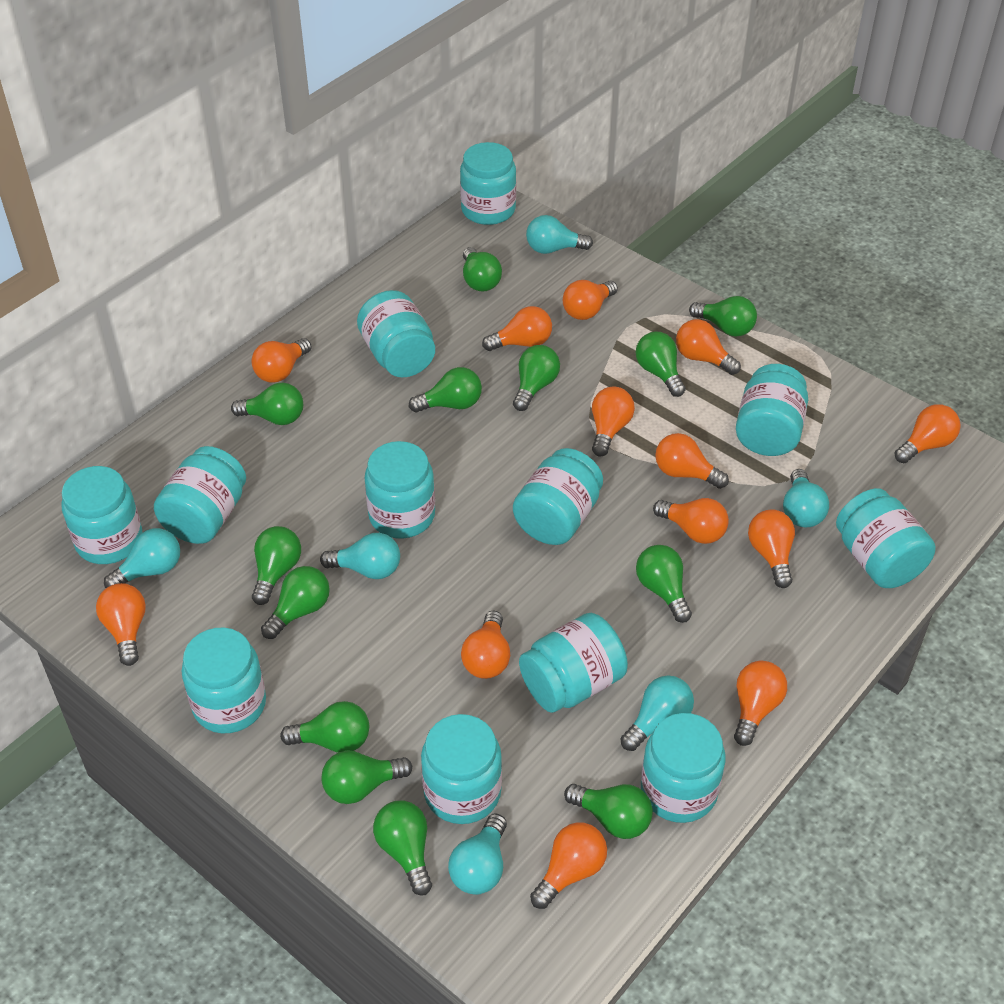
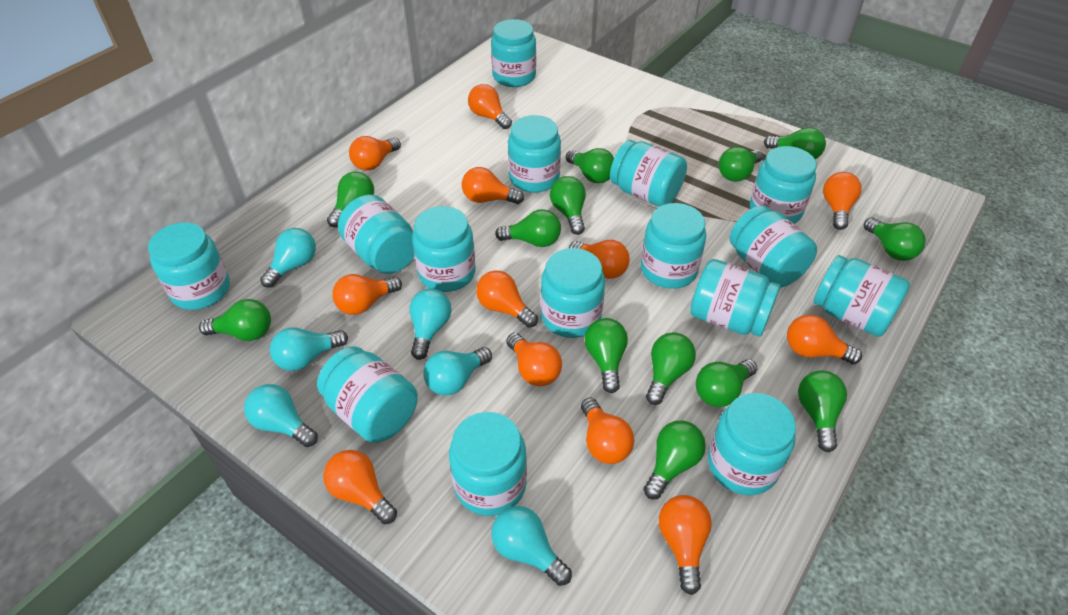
orange light bulb: [96,583,146,666] [251,338,312,383] [461,611,510,679] [482,306,552,351] [530,822,607,909] [563,280,618,320] [592,386,635,457] [653,498,729,544] [655,433,729,489] [676,319,741,375] [734,661,787,746] [748,509,795,588] [895,404,961,463] = 13 -> [323,450,397,524] [332,274,402,315] [349,136,401,171] [462,167,524,204] [468,84,512,129] [476,270,538,328] [506,333,562,386] [569,240,630,279] [581,398,635,464] [659,495,712,595] [787,315,862,364] [823,172,862,230] = 12
turquoise jar: [61,466,142,564] [154,446,246,544] [181,628,266,733] [357,290,435,377] [364,441,435,539] [421,714,502,824] [460,142,516,225] [513,448,603,545] [519,613,628,713] [641,713,726,823] [736,364,808,456] [836,488,936,588] = 12 -> [148,222,230,310] [317,347,418,443] [338,194,415,274] [412,206,475,292] [449,412,527,516] [491,19,536,87] [508,115,561,193] [541,248,605,338] [610,140,687,207] [641,203,706,289] [690,259,780,337] [708,393,796,495] [730,205,817,288] [750,146,817,224] [813,255,910,337] = 15

